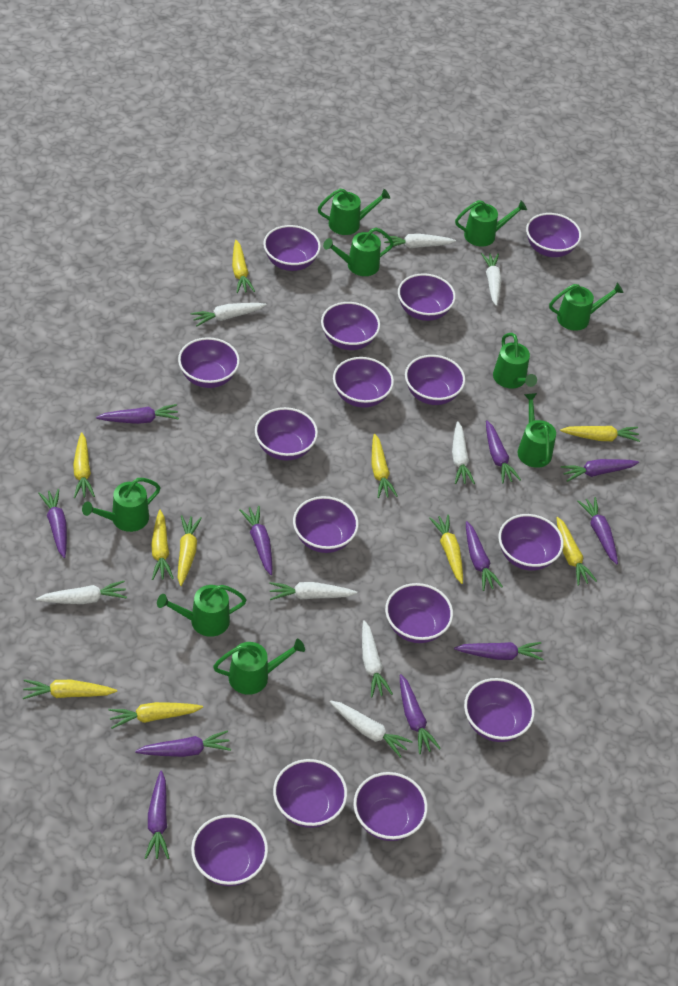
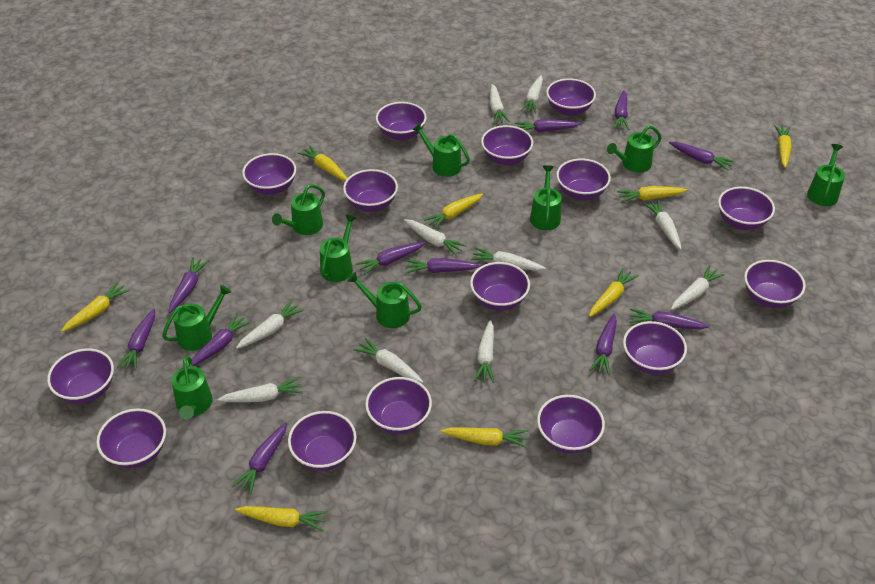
white carrot: [36,581,127,604] [191,303,266,326] [269,582,357,600] [330,700,413,758] [362,620,393,697] [383,234,456,248] [452,421,475,484] [481,253,502,306] = 8 -> [217,377,303,402] [236,300,304,349] [353,338,423,383] [404,219,467,256] [471,247,545,271] [474,320,494,383] [490,84,510,124] [521,75,543,114] [643,200,682,250] [671,265,725,310] = 10
yellow carrot: [23,679,117,699] [73,432,95,498] [108,702,203,729] [151,510,174,580] [178,515,202,586] [232,240,255,293] [372,434,398,498] [429,515,463,584] [556,517,597,586] [560,426,640,442] = 10 -> [61,282,130,332] [235,506,328,531] [298,146,347,181] [424,193,483,230] [441,427,528,448] [589,268,638,317] [617,186,687,203] [774,125,792,168] = 8

